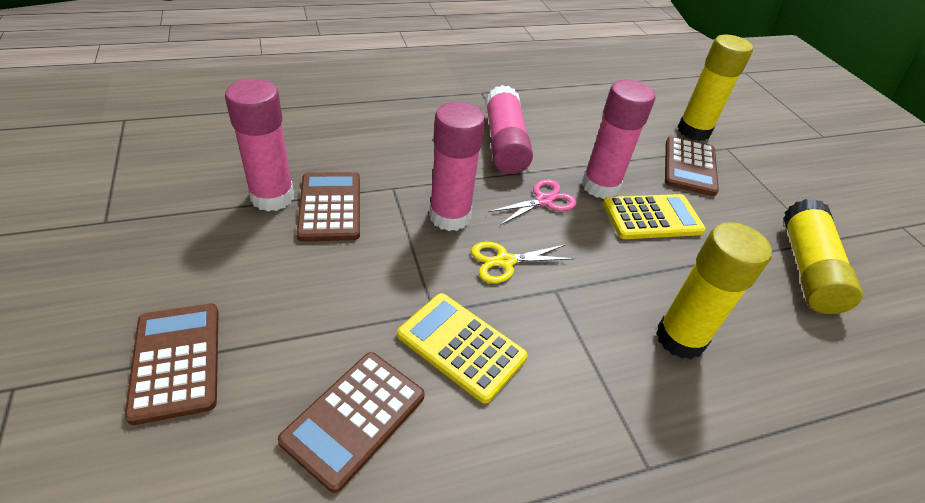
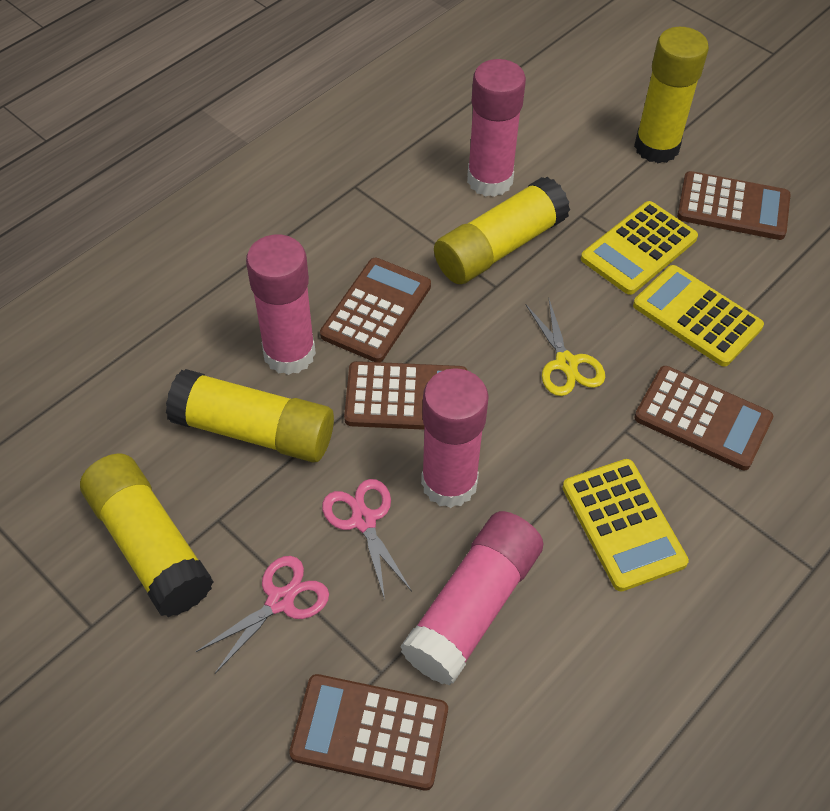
brown calculator: [125,303,219,425] [278,352,425,493] [296,172,360,242] [665,136,719,196] = 4 -> [289,674,448,791] [320,258,431,362] [344,361,468,430] [634,366,773,470] [677,171,791,240] = 5
pink scissors: [488,179,577,225] = 1 -> [196,556,329,673] [322,479,412,600] = 2
yellow calculator: [397,293,528,404] [603,194,706,239] = 2 -> [562,459,689,591] [581,201,698,295] [633,265,764,366] = 3
yellow glue stick: [656,222,772,360] [678,35,753,141] [783,199,863,314] = 3 -> [80,454,214,617] [166,369,334,462] [434,177,570,284] [634,27,709,163] = 4

